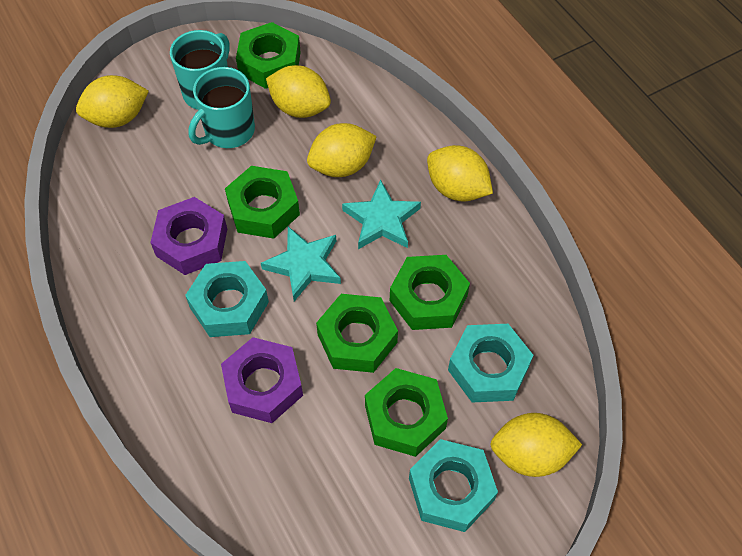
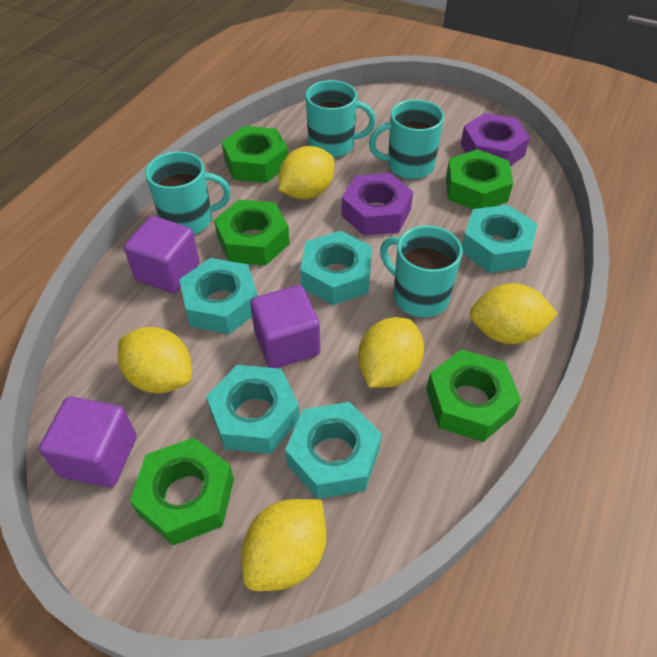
purple cube: none = 0 -> [39,396,136,487] [124,216,200,293] [250,285,320,368] = 3
turquoise mug: [170,30,230,110] [188,67,255,148] = 2 -> [145,151,231,235] [305,80,376,158] [369,99,444,179] [380,225,462,318] = 4
turquoise nut: [185,261,269,337] [409,439,498,532] [448,324,533,403] = 3 -> [179,258,257,334] [206,365,300,454] [285,402,382,499] [300,231,372,305] [462,205,537,273] = 5
turquoise star: [261,226,341,301] [342,180,421,249] = 2 -> none = 0

